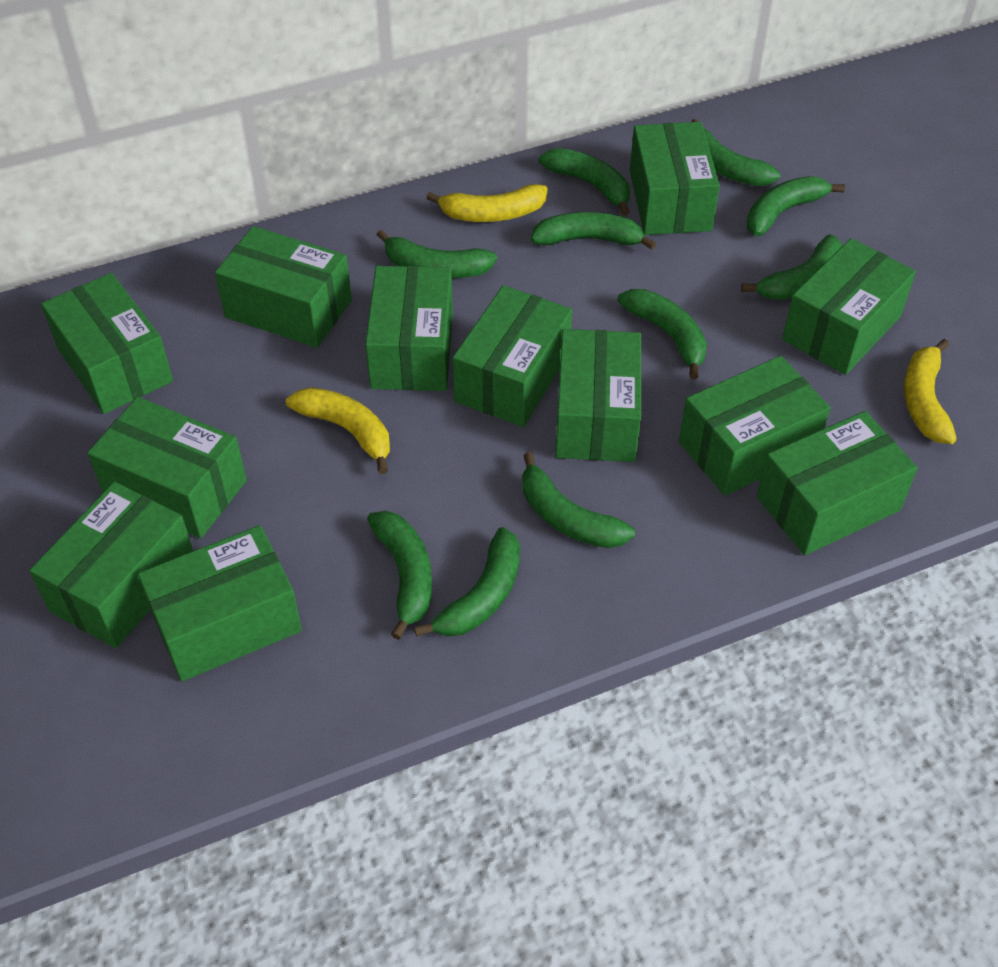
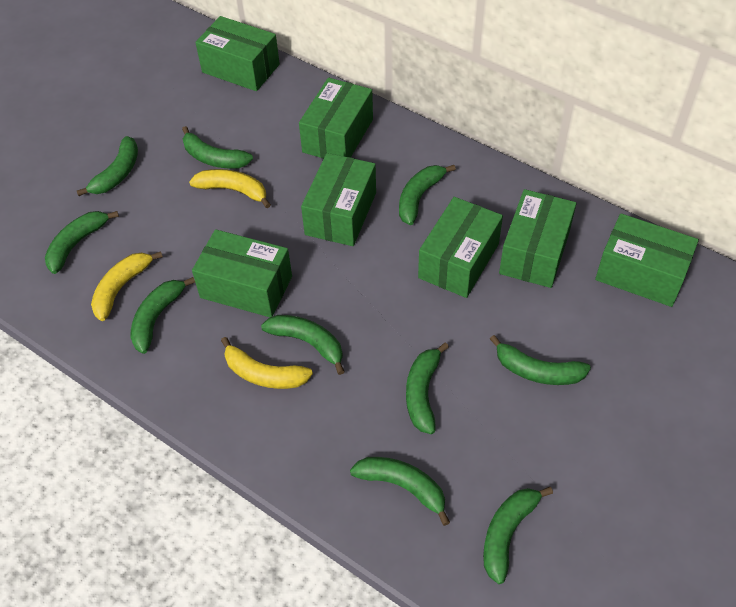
green box: [29,482,193,648] [41,273,173,414] [87,397,247,538] [138,525,302,681] [215,226,352,348] [365,266,453,391] [453,285,572,427] [555,329,641,462] [630,122,720,235] [679,356,831,496] [757,411,918,555] [782,238,916,375] = 12 -> [192,229,292,317] [195,16,280,91] [299,78,373,159] [301,153,376,246] [418,197,503,298] [499,189,577,288] [595,213,699,307] = 7

